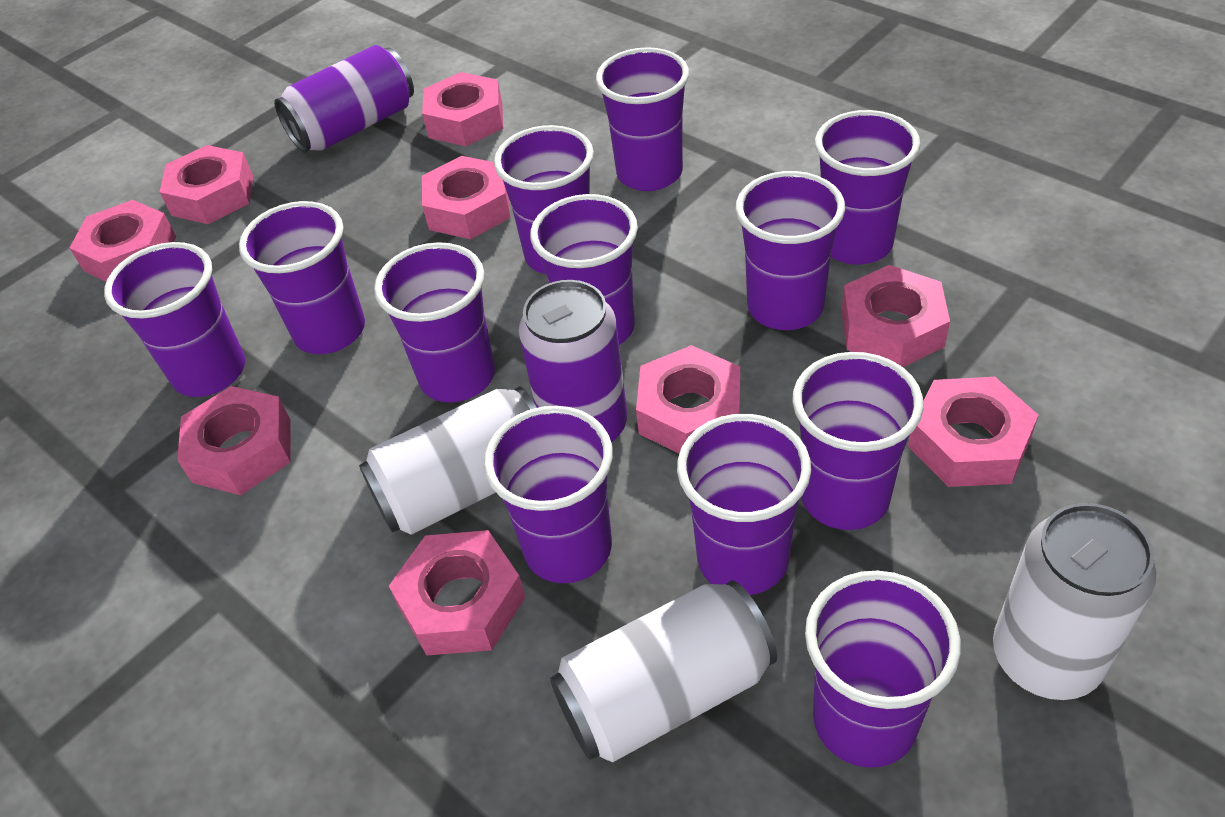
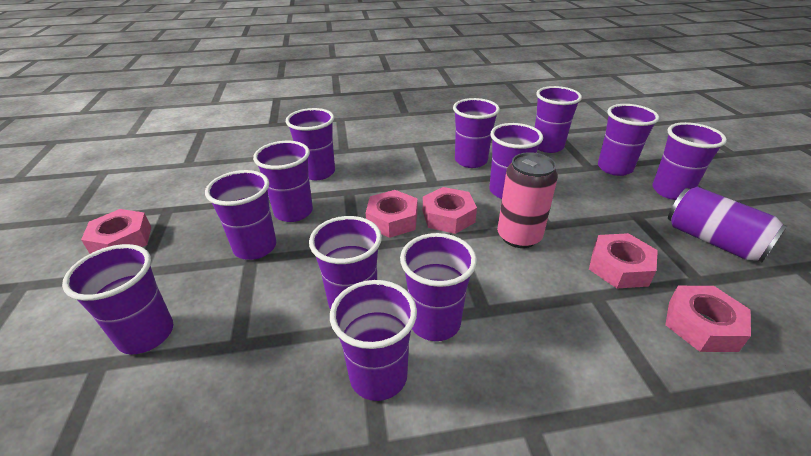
pink can: none = 0 -> [497,152,558,248] = 1
pink nut: [70,200,176,282] [160,145,253,224] [177,386,291,495] [389,530,526,655] [422,72,503,146] [422,156,510,239] [636,345,740,454] [841,265,950,367] [908,377,1038,487] = 9 -> [81,209,151,254] [366,190,418,238] [423,187,477,234] [589,233,658,288] [665,286,751,352] = 5
purple can: [274,45,414,153] [519,280,627,442] = 2 -> [668,187,787,262] = 1
white can: [359,386,537,535] [550,580,777,762] [993,503,1156,700] = 3 -> none = 0

